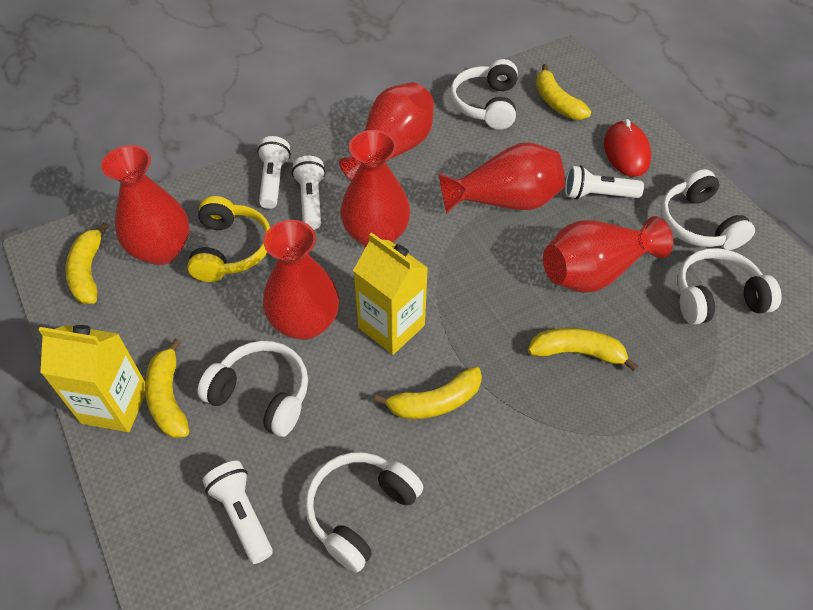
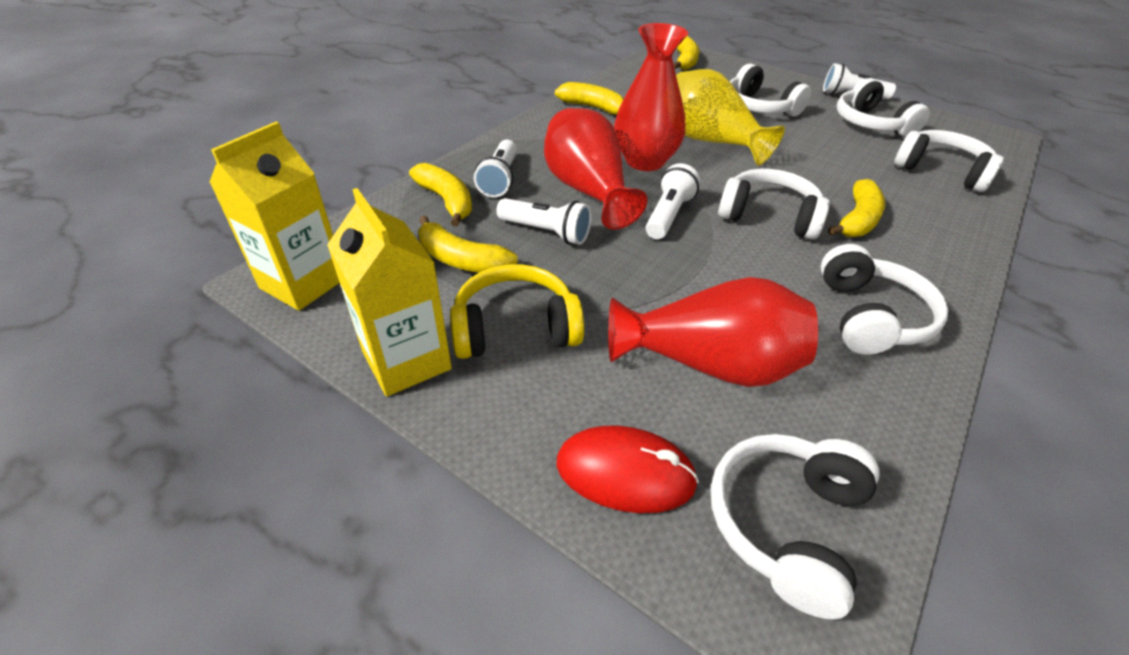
red vase: [101,145,190,265] [263,220,339,340] [339,82,434,180] [340,130,410,247] [439,143,565,214] [543,216,673,293] = 6 -> [544,108,647,230] [608,277,818,387] [614,23,688,171] = 3
white headphones: [198,341,308,437] [305,452,423,572] [450,59,518,129] [660,169,755,250] [678,248,782,325] = 5 -> [711,434,880,619] [718,168,830,240] [730,63,811,117] [821,244,948,355] [836,78,930,137] [894,130,1004,192] = 6
yellow vase: none = 0 -> [676,69,785,166] = 1

